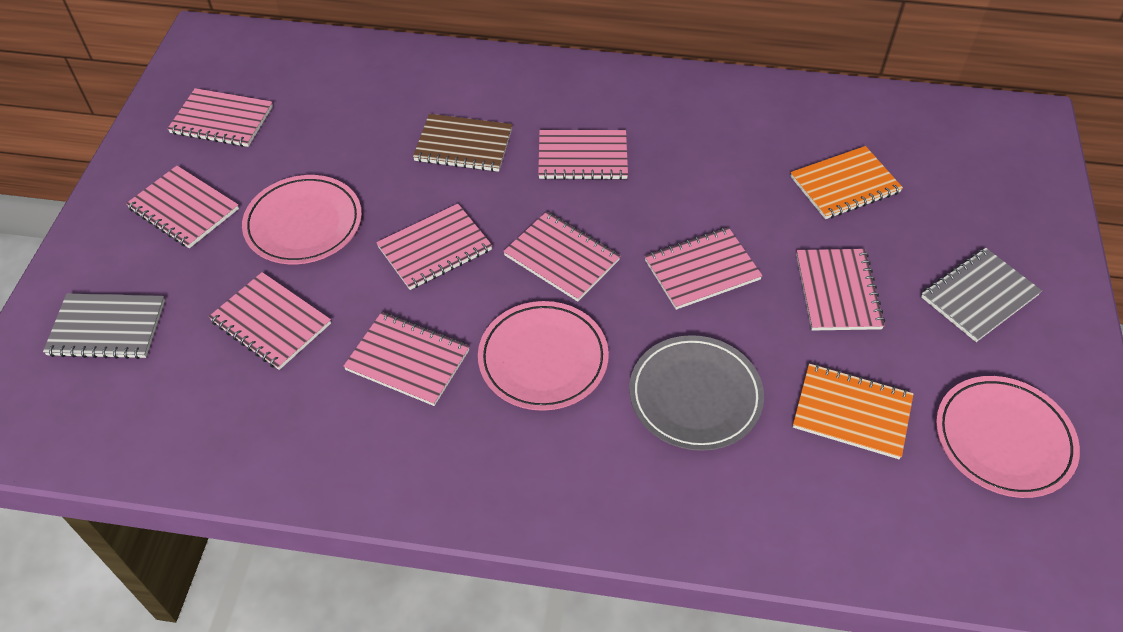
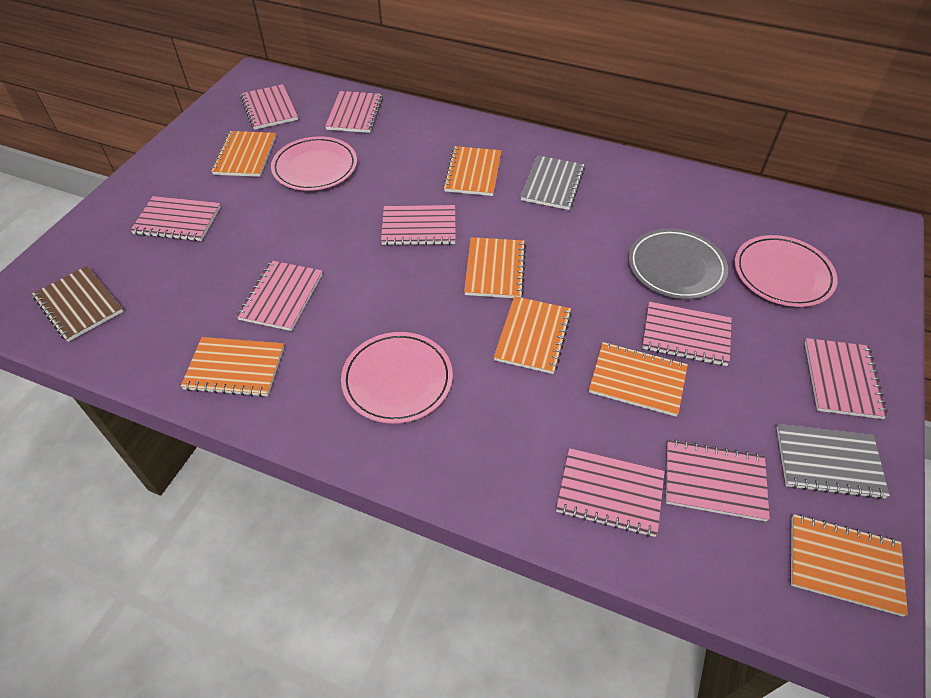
orange notebook: [790,146,903,219] [793,364,914,459] = 2 -> [181,337,284,397] [211,131,276,177] [443,146,501,196] [464,237,526,298] [494,296,572,374] [589,342,688,417] [791,514,908,617] = 7

